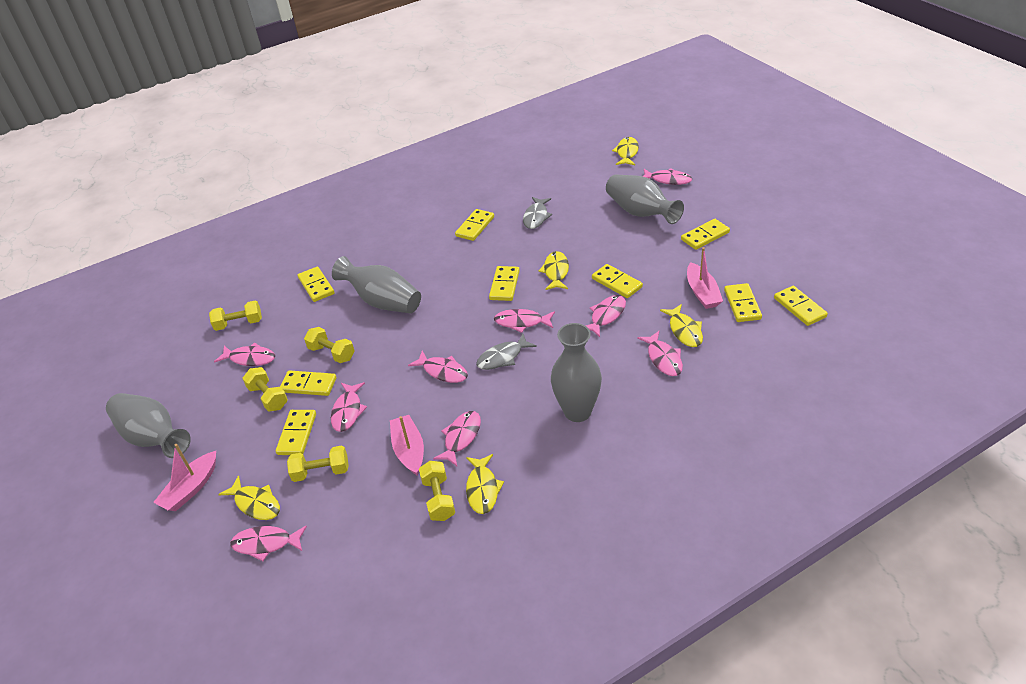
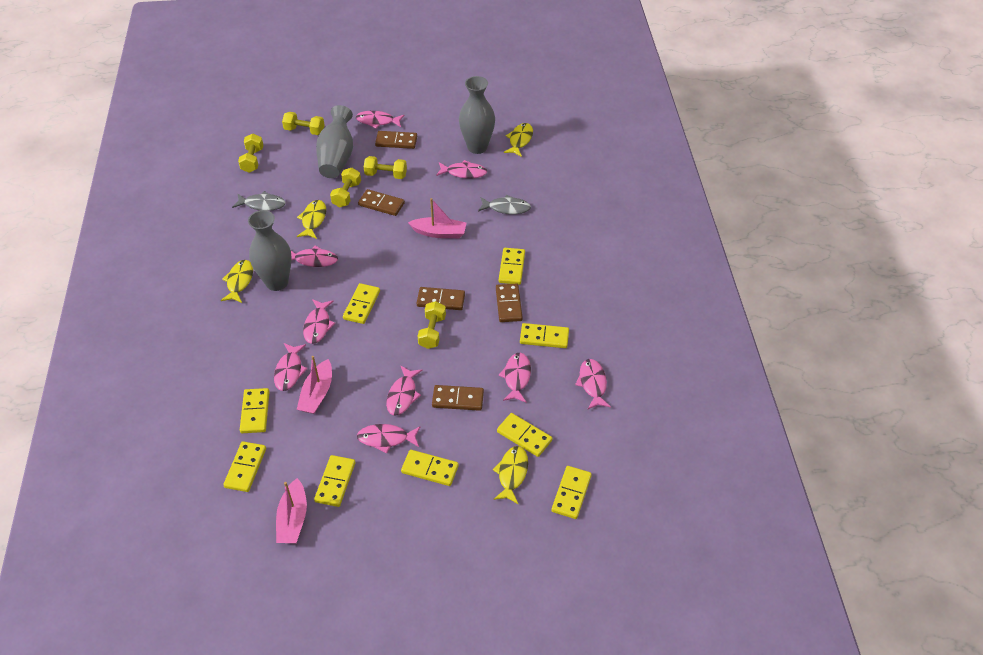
brown domino: none = 0 -> [358,189,405,216] [375,131,417,149] [417,287,465,310] [432,385,484,411] [496,284,523,322] = 5
grey vase: [106,393,191,458] [332,256,421,313] [551,323,602,422] [606,174,684,224] = 4 -> [248,210,292,291] [316,105,353,178] [459,76,495,154] = 3
yellow fish: [218,476,280,520] [466,454,504,514] [539,251,569,290] [612,137,639,165] [660,304,703,347] = 5 -> [221,260,253,303] [297,200,326,239] [493,446,528,504] [504,123,533,157] = 4

